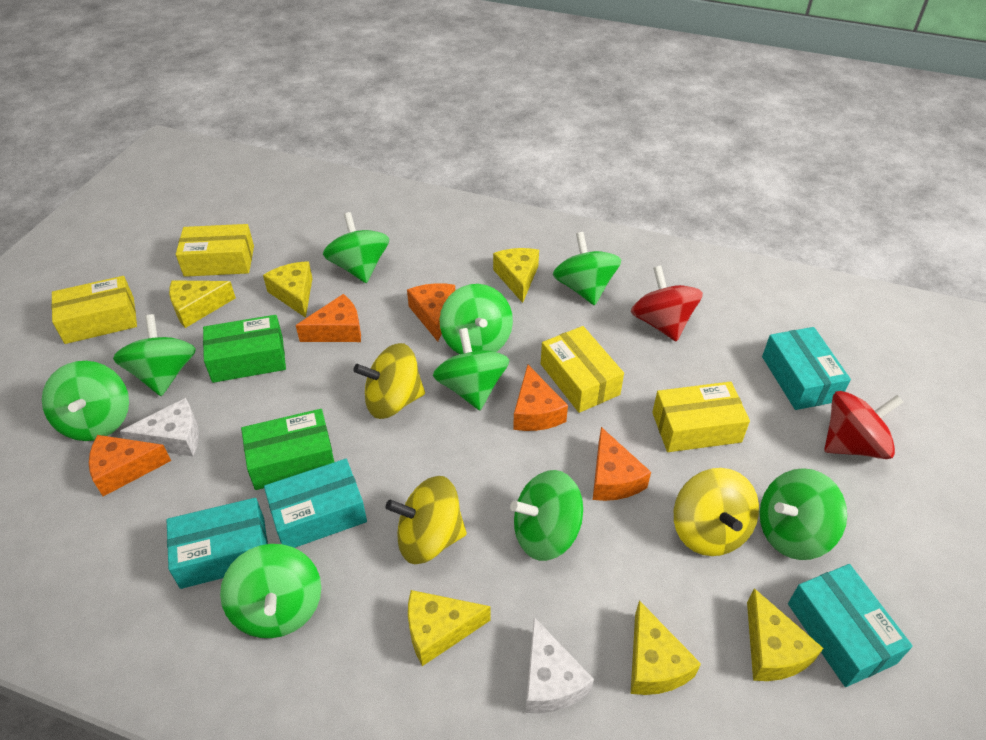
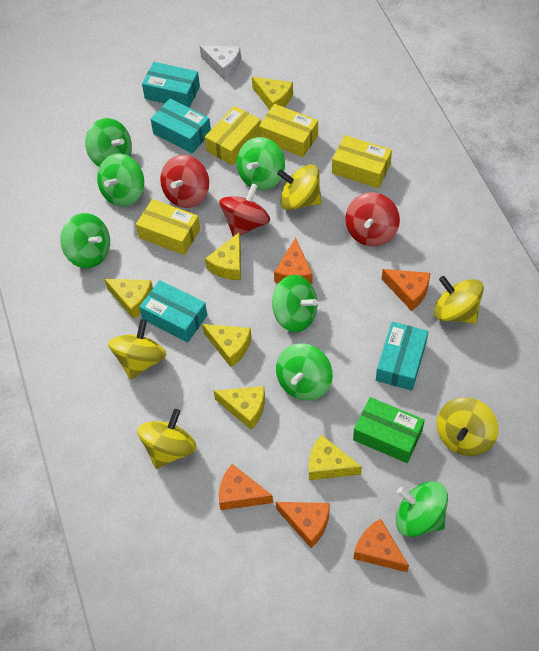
green box: [203,315,286,383] [241,409,334,490] = 2 -> [353,397,425,463] = 1
green spinning top: [42,361,129,441] [113,314,196,396] [220,544,321,638] [323,212,389,283] [433,328,509,410] [440,284,513,354] [510,470,583,561] [553,232,621,306] [760,468,847,560] = 9 -> [61,213,110,268] [85,118,132,167] [97,154,144,207] [237,137,285,190] [272,275,317,332] [276,343,333,401] [396,481,448,537] = 7
red spinning top: [631,266,703,342] [824,391,903,459] = 2 -> [160,155,209,208] [219,184,270,236] [345,192,400,247] = 3
white cheese: [120,398,199,456] [525,617,594,713] = 2 -> [200,45,241,80] = 1
yellow spinning top: [353,343,425,419] [386,476,467,564] [674,468,759,556] = 3 -> [108,319,166,379] [137,409,196,469] [277,164,322,210] [434,276,484,324] [437,397,498,456] = 5

